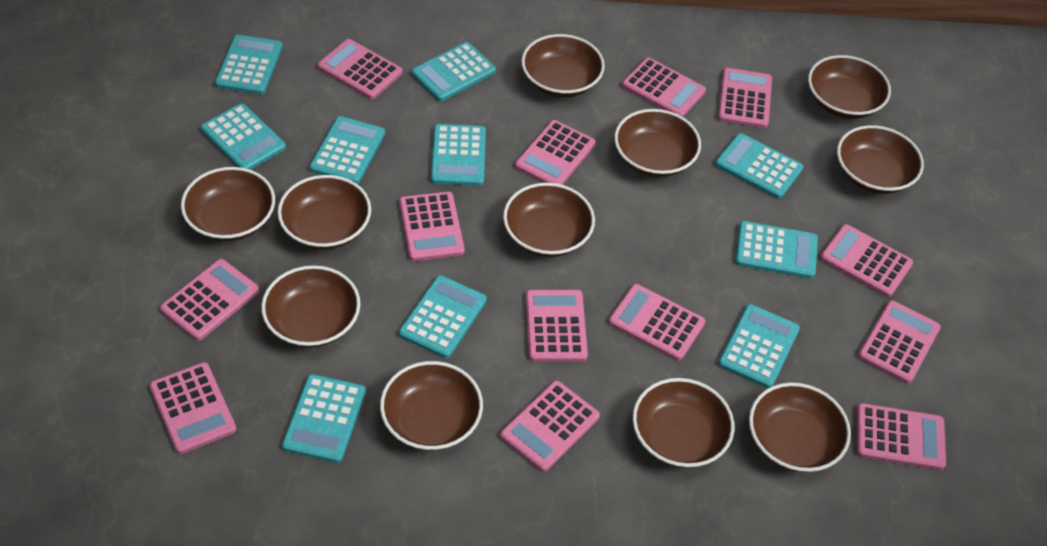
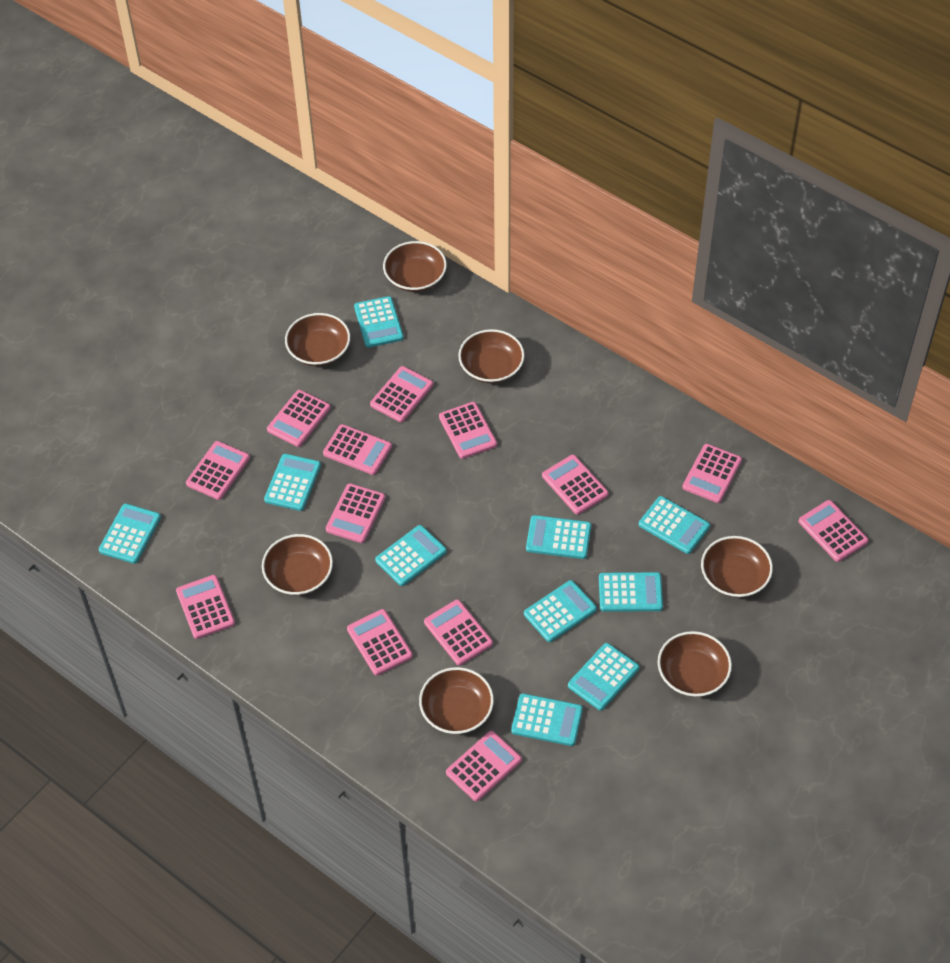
brown bowl: [181,167,275,241] [261,265,360,348] [278,175,371,249] [380,361,483,450] [503,183,595,257] [521,34,605,97] [614,109,701,177] [632,378,734,468] [749,382,851,472] [808,55,891,119] [837,125,924,194] = 11 -> [262,534,333,595] [285,313,350,366] [383,241,447,292] [419,667,494,734] [458,329,525,383] [658,631,732,697] [701,536,773,598] = 7

